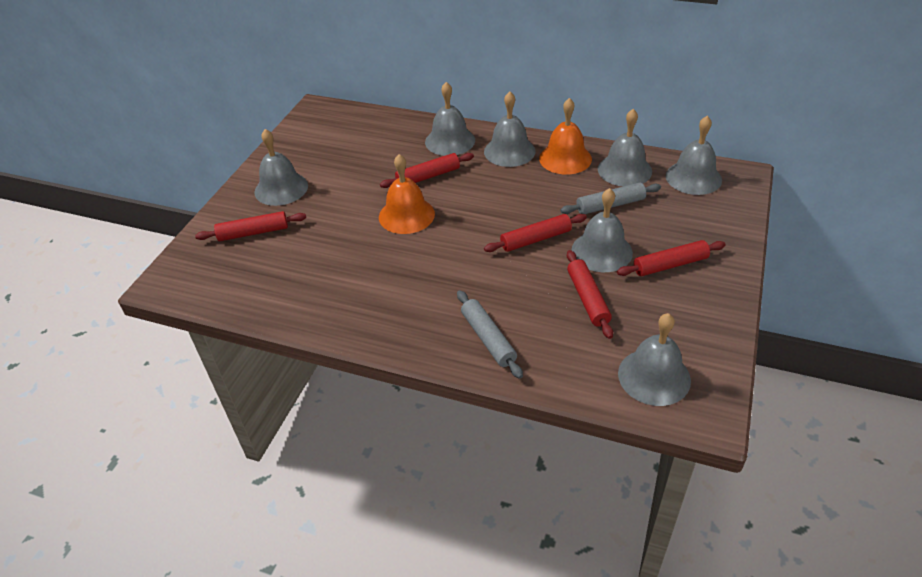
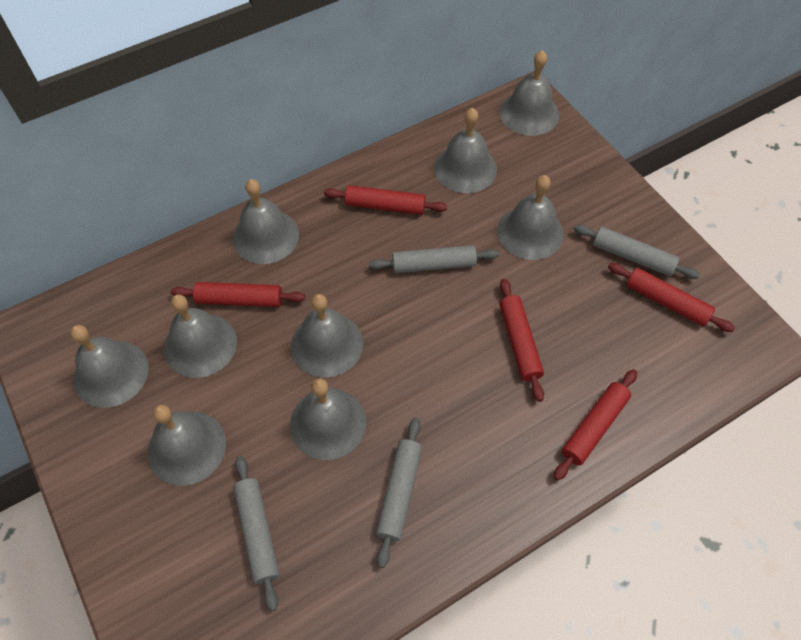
grey bell: [254,129,308,206] [425,82,475,156] [484,91,536,167] [571,188,633,272] [598,109,652,186] [618,313,691,406] [666,116,722,195] = 7 -> [70,325,149,408] [148,405,226,486] [164,294,237,378] [233,179,299,264] [290,378,366,460] [291,294,363,377] [434,108,497,193] [497,175,564,260] [500,50,559,136] = 9
grey rolling pin: [457,290,523,379] [560,183,661,214] = 2 -> [233,456,280,611] [369,245,499,273] [376,418,422,568] [574,224,700,279] = 4
orange bell: [379,154,435,234] [539,98,592,175] = 2 -> none = 0

